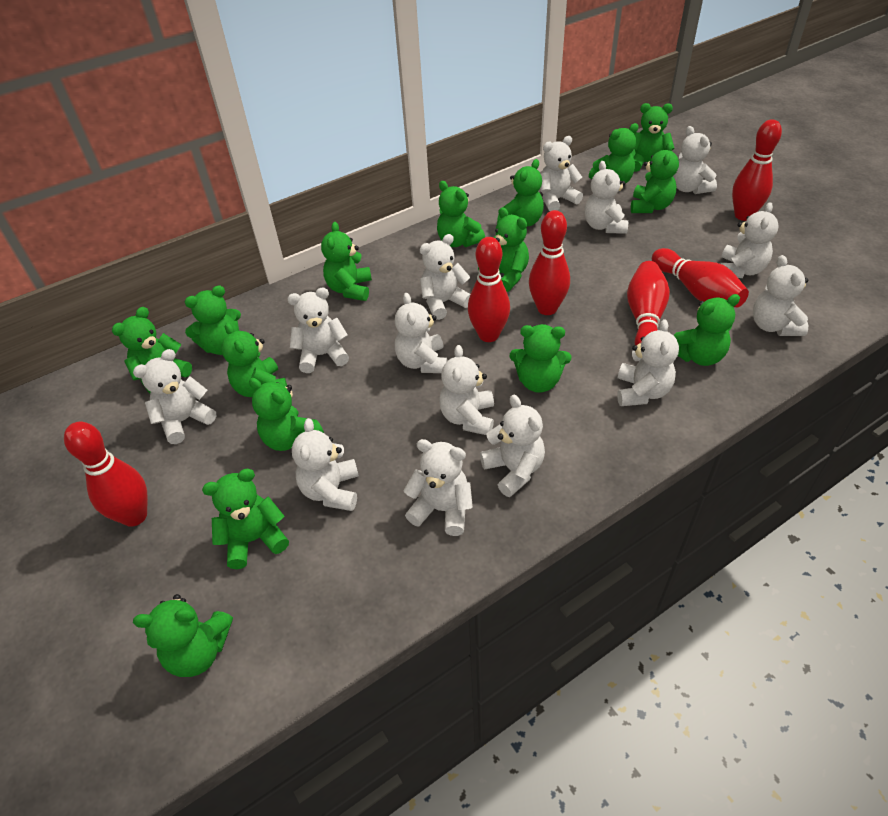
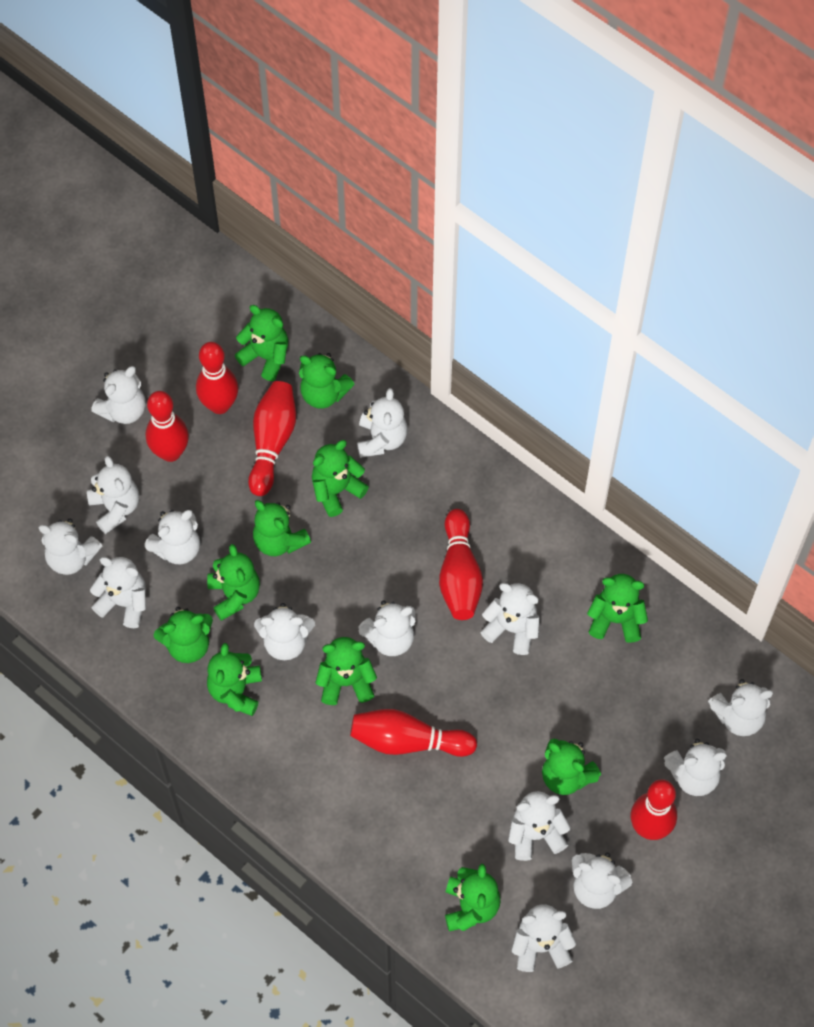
green teddy bear: [112,307,192,394] [133,594,233,677] [185,286,241,355] [202,469,289,569] [221,322,287,397] [249,378,324,451] [321,222,372,301] [437,181,485,247] [478,207,529,292] [497,159,544,226] [510,324,571,393] [589,123,639,184] [631,142,679,213] [634,103,674,172] [674,294,740,366] = 15 -> [154,607,213,663] [207,544,260,621] [207,643,262,716] [235,305,288,381] [253,500,311,556] [299,353,355,409] [312,440,369,517] [316,637,377,705] [445,864,501,931] [542,739,601,795] [587,574,648,643] = 11

